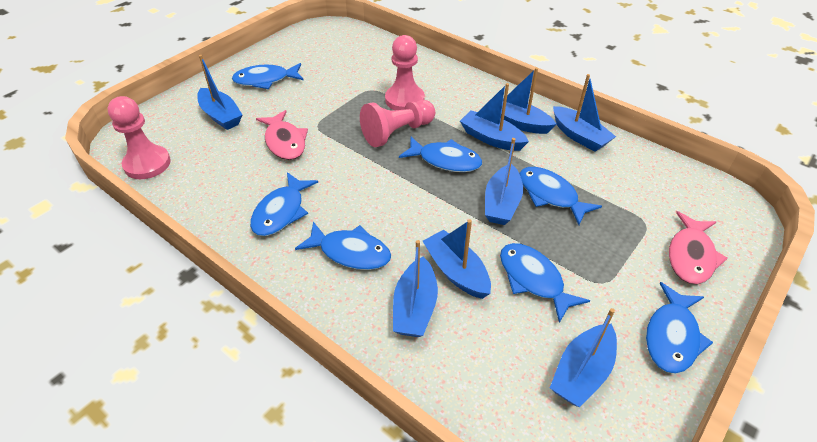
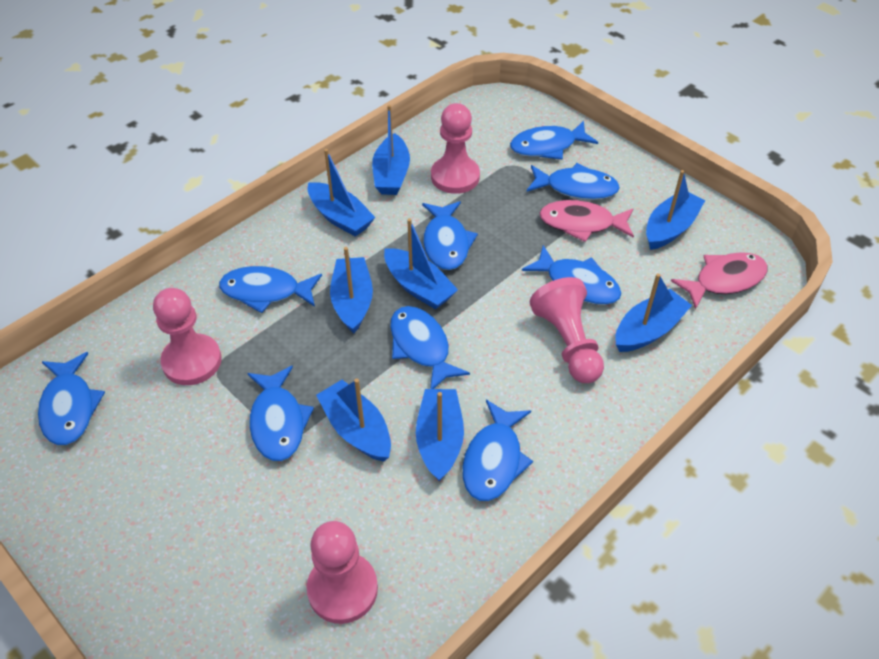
blue fish: [232,63,303,89] [250,172,318,236] [295,222,391,270] [399,137,482,172] [500,243,590,323] [519,167,602,225] [646,282,713,374] = 7 -> [38,352,105,445] [219,266,322,313] [247,365,314,461] [390,306,470,389] [422,201,478,270] [462,400,533,501] [510,120,598,160] [522,245,621,305] [526,163,620,200] = 9
pink pawn: [108,96,171,179] [360,100,435,147] [385,35,425,110] = 3 -> [153,288,222,385] [307,521,378,624] [431,103,480,194] [530,277,604,383] = 4

